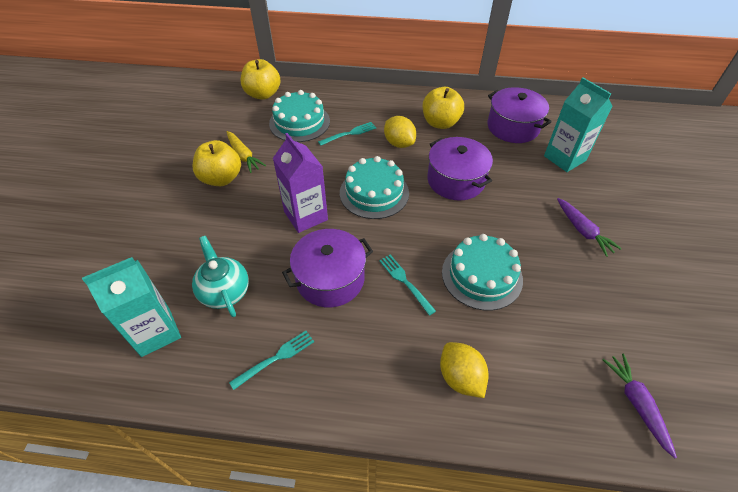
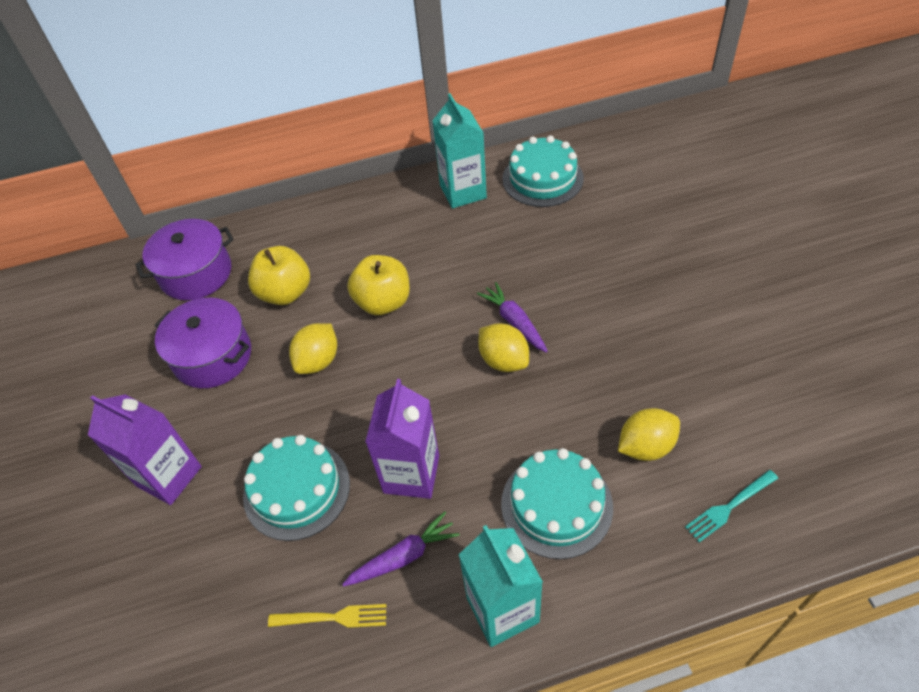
purple carton: [273,133,328,233] = 1 -> [88,394,202,505] [365,379,439,499] = 2
purple pot: [282,229,373,307] [427,137,493,200] [487,87,552,143] = 3 -> [135,219,234,300] [154,298,251,388] = 2
turquoise fork: [229,331,314,390] [318,122,376,146] [379,255,436,316] = 3 -> [685,470,778,542] = 1
turquoise teapot: [192,236,249,317] = 1 -> none = 0
yellow apple: [192,140,241,186] [241,59,281,100] [423,87,464,129] = 3 -> [248,246,310,305] [347,255,410,315] = 2
yellow carrot: [227,131,266,173] = 1 -> none = 0
yellow fork: none = 0 -> [268,604,386,628] = 1
yellow lemon: [384,116,416,148] [440,342,489,398] = 2 -> [289,323,337,374] [478,323,529,372] [618,408,680,461] = 3

